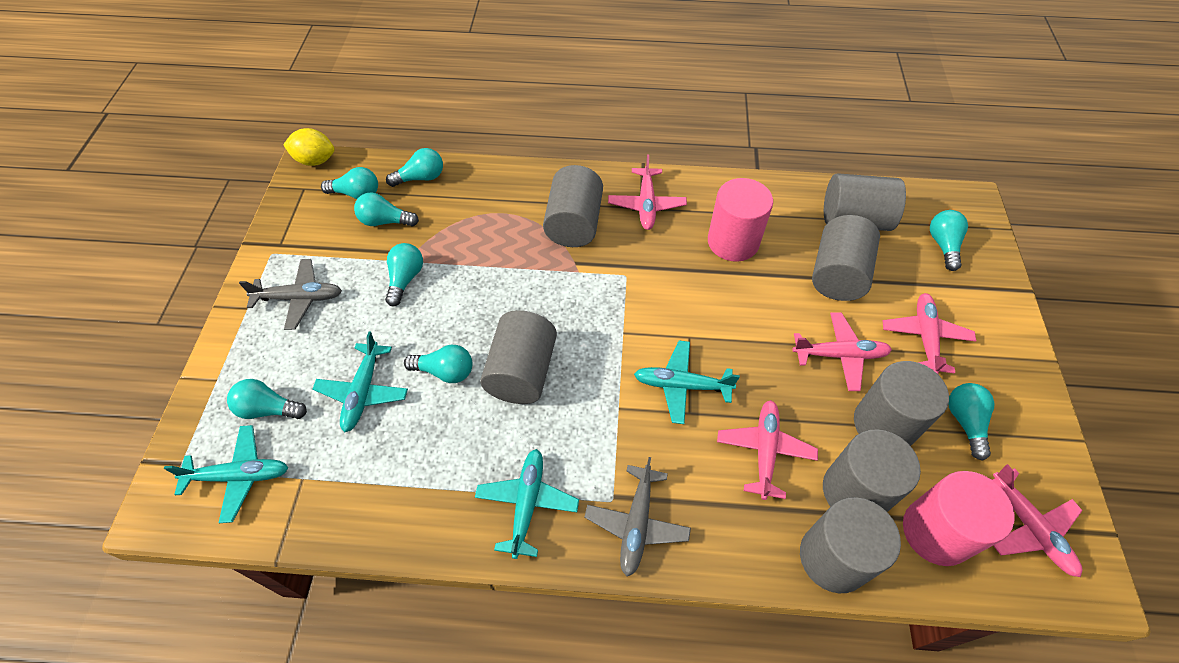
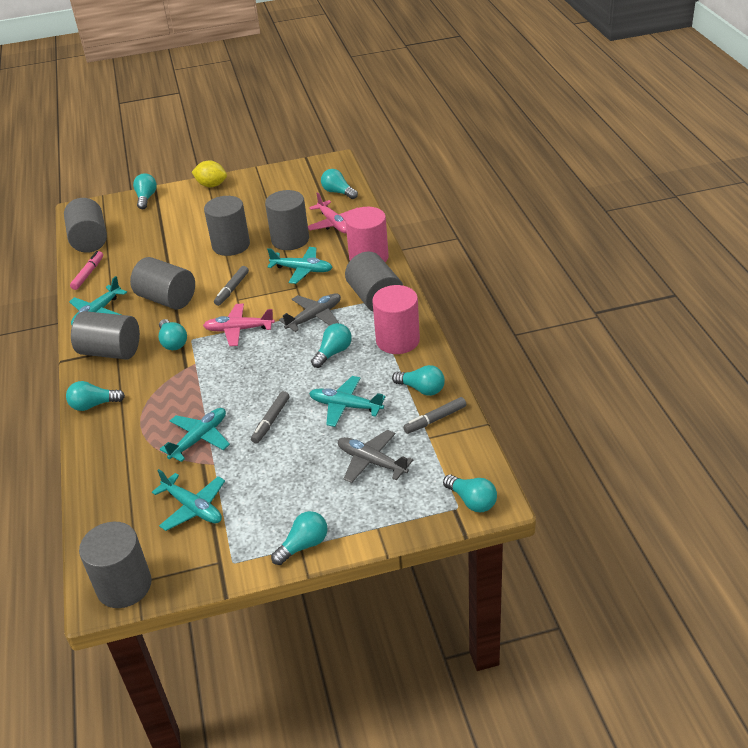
grey marker: none = 0 -> [214,266,249,306] [251,391,289,444] [403,397,466,434] = 3
pink marker: none = 0 -> [70,251,103,290] = 1
pink plane: [608,154,687,230] [717,400,818,500] [792,312,892,391] [883,293,976,374] [993,464,1083,577] = 5 -> [203,304,275,346] [308,192,356,233] = 2
turquoise plane: [164,425,288,523] [312,332,408,432] [475,449,579,559] [634,341,740,424] = 4 -> [69,276,127,325] [152,469,225,531] [160,408,230,462] [267,247,333,284] [309,376,386,427] = 5

